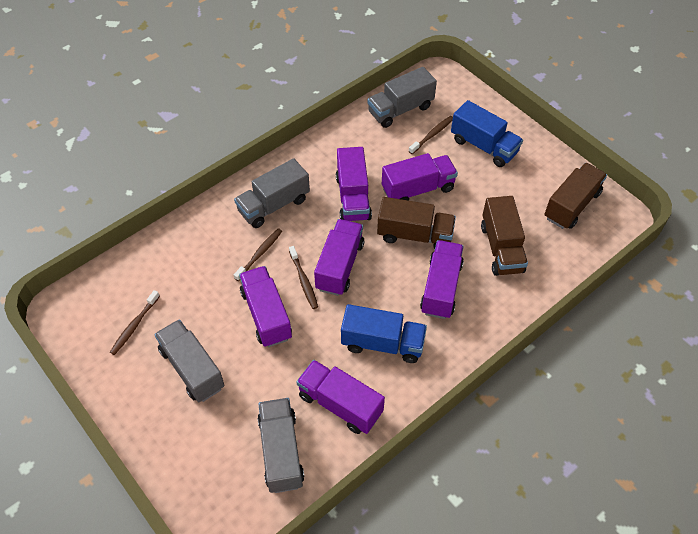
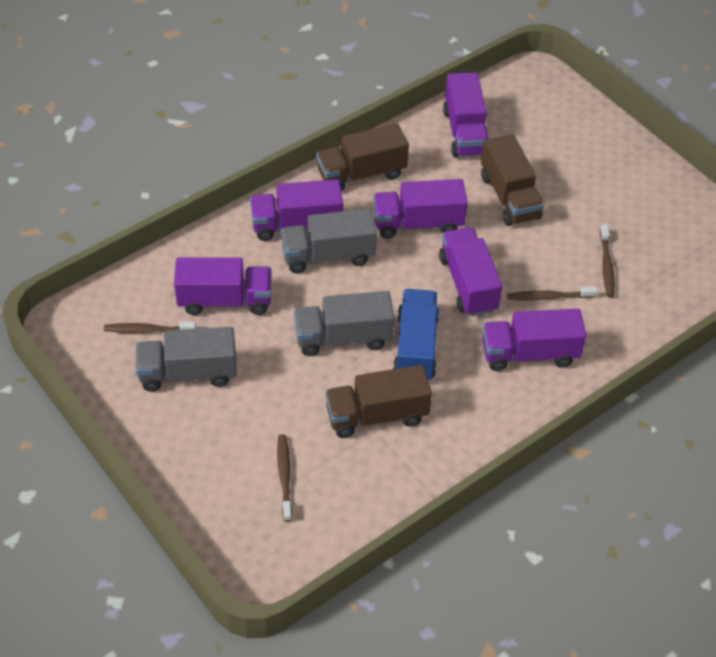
blue truck: [341,304,427,363] [451,100,523,167] = 2 -> [393,289,439,380] = 1
grey truck: [154,319,225,402] [234,158,310,228] [257,398,304,493] [367,67,437,128] = 4 -> [136,327,237,392] [281,208,377,273] [294,291,394,356] = 3

